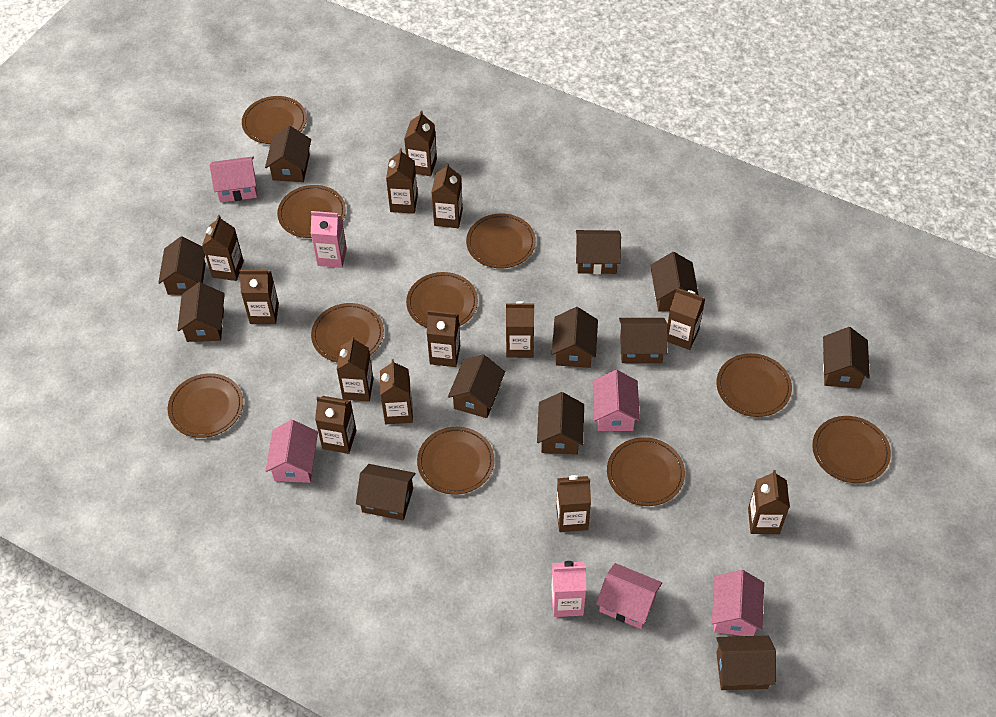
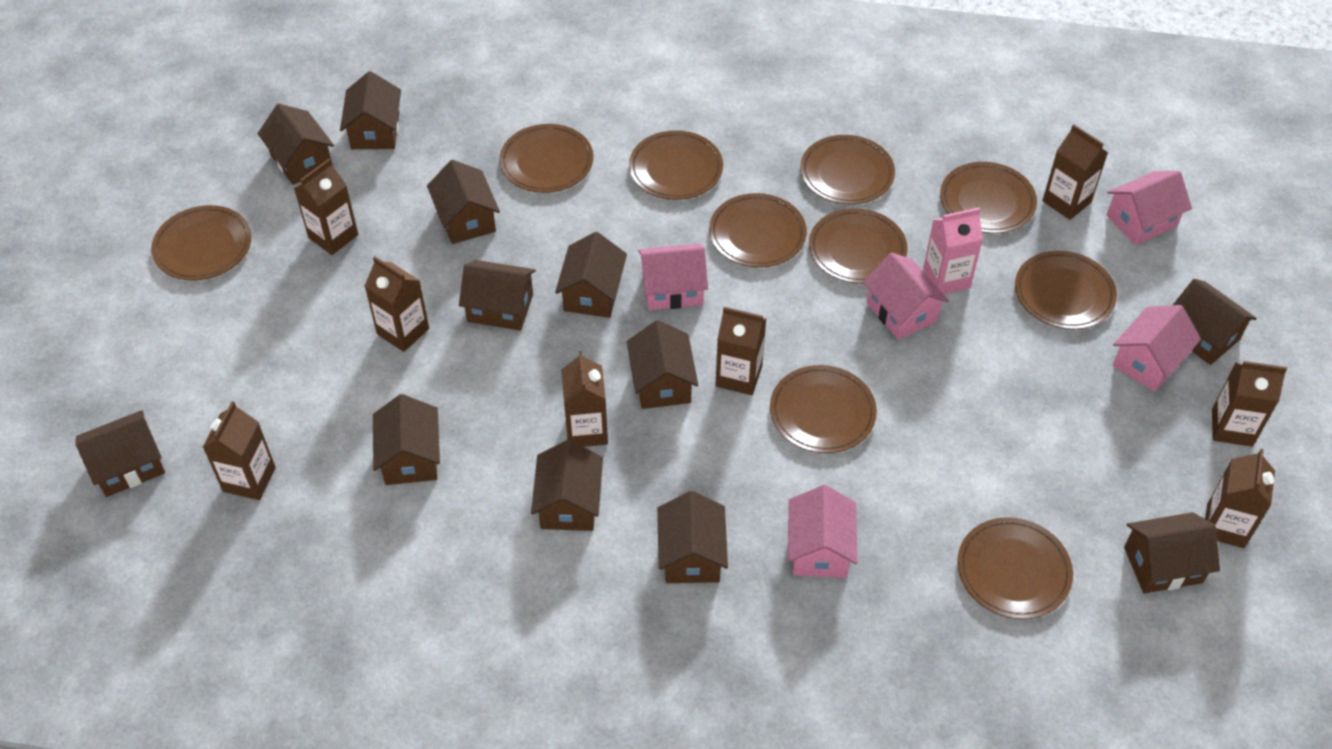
brown carton: [202,215,244,281] [239,270,279,324] [315,396,356,454] [336,336,373,401] [380,359,413,424] [386,148,418,214] [404,111,437,176] [427,310,460,367] [431,163,463,228] [506,301,534,358] [556,475,591,532] [667,288,705,350] [748,470,790,534] = 13 -> [203,401,276,500] [294,159,358,255] [365,256,429,352] [561,351,608,447] [715,307,766,395] [1042,124,1108,220] [1205,449,1275,548] [1212,361,1287,447] = 8
pink carton: [311,211,347,268] [551,561,586,617] = 2 -> [923,207,983,294] = 1

